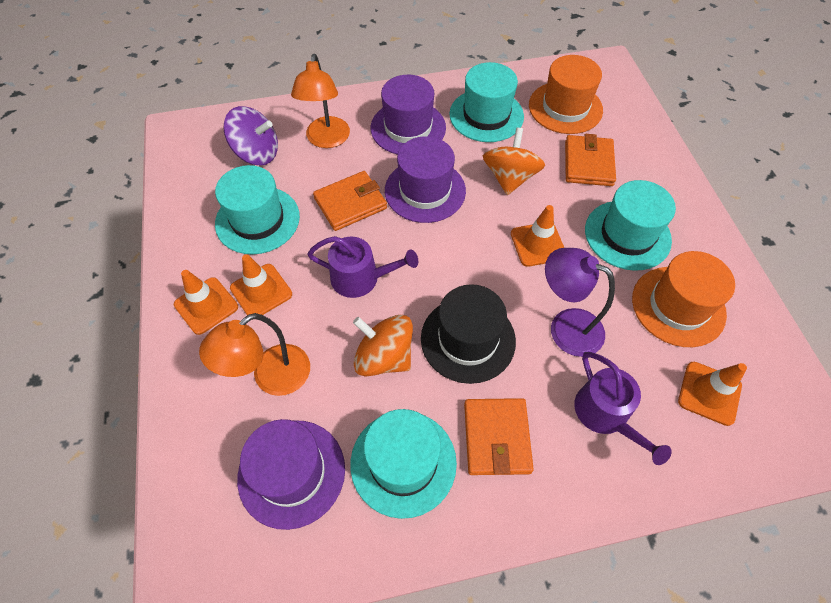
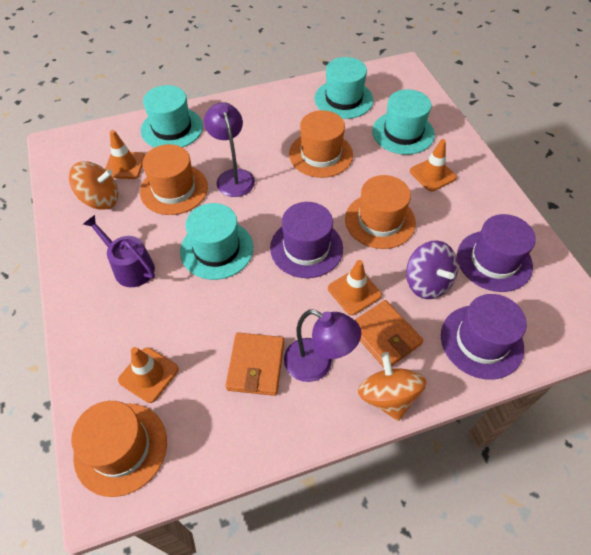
black hat: [421,284,516,384] = 1 -> none = 0
orange hat: [529,55,603,134] [632,251,735,347] = 2 -> [71,401,167,497] [140,144,208,215] [289,110,353,178] [345,175,416,249] = 4
orange lamp: [199,313,310,396] [291,54,350,148] = 2 -> none = 0
orange wallet: [313,171,387,231] [464,398,534,475] [565,134,616,186] = 3 -> [226,333,284,396] [355,300,423,367] = 2
purple lamp: [545,248,615,357] = 1 -> [204,102,255,197] [284,309,362,382] = 2
purple watering can: [308,236,418,298] [574,352,672,465] = 2 -> [83,215,155,287] = 1

